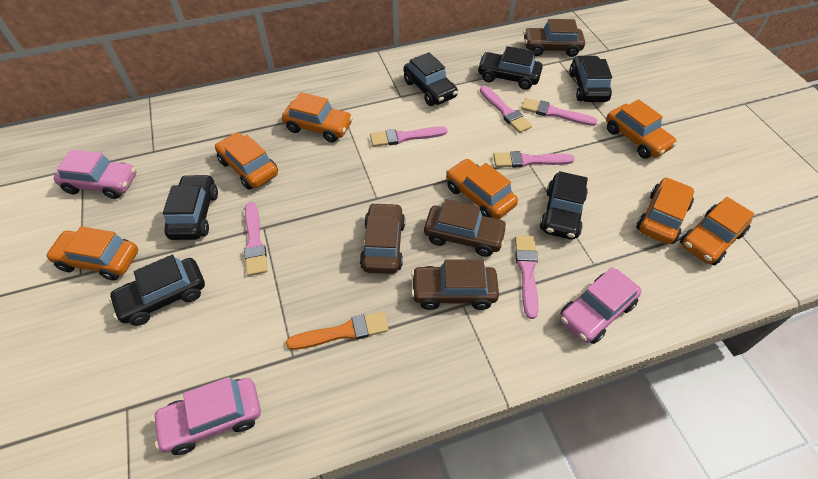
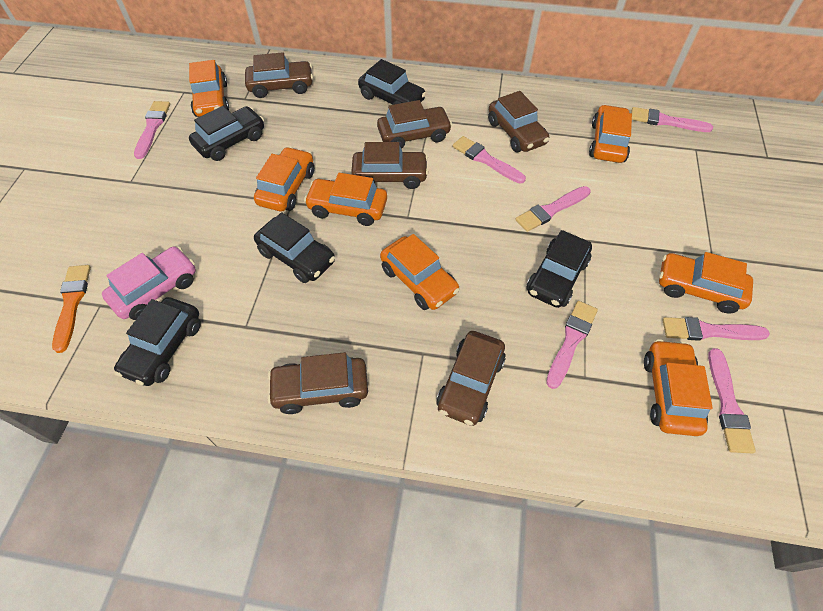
black car: [108,255,205,326] [163,174,218,240] [404,52,458,106] [477,46,543,90] [540,171,588,240] [569,55,612,102] = 6 -> [114,297,201,386] [189,106,264,161] [254,212,335,283] [358,59,426,105] [526,230,592,308] = 5
brown car: [360,202,405,274] [411,260,499,310] [424,199,508,257] [523,19,585,57] = 4 -> [245,52,313,98] [267,352,368,414] [351,142,429,189] [377,100,452,149] [436,331,506,426] [488,91,549,153] = 6
pink brush: [244,202,268,276] [370,126,447,147] [480,86,532,133] [493,151,575,168] [515,236,539,319] [521,98,598,126] = 6 -> [134,101,170,159] [453,136,526,184] [515,186,591,232] [546,301,598,389] [631,107,713,132] [662,317,770,341] [708,348,756,453] = 7
pink car: [54,150,136,199] [152,377,261,455] [560,267,642,344] = 3 -> [102,246,196,320] = 1

